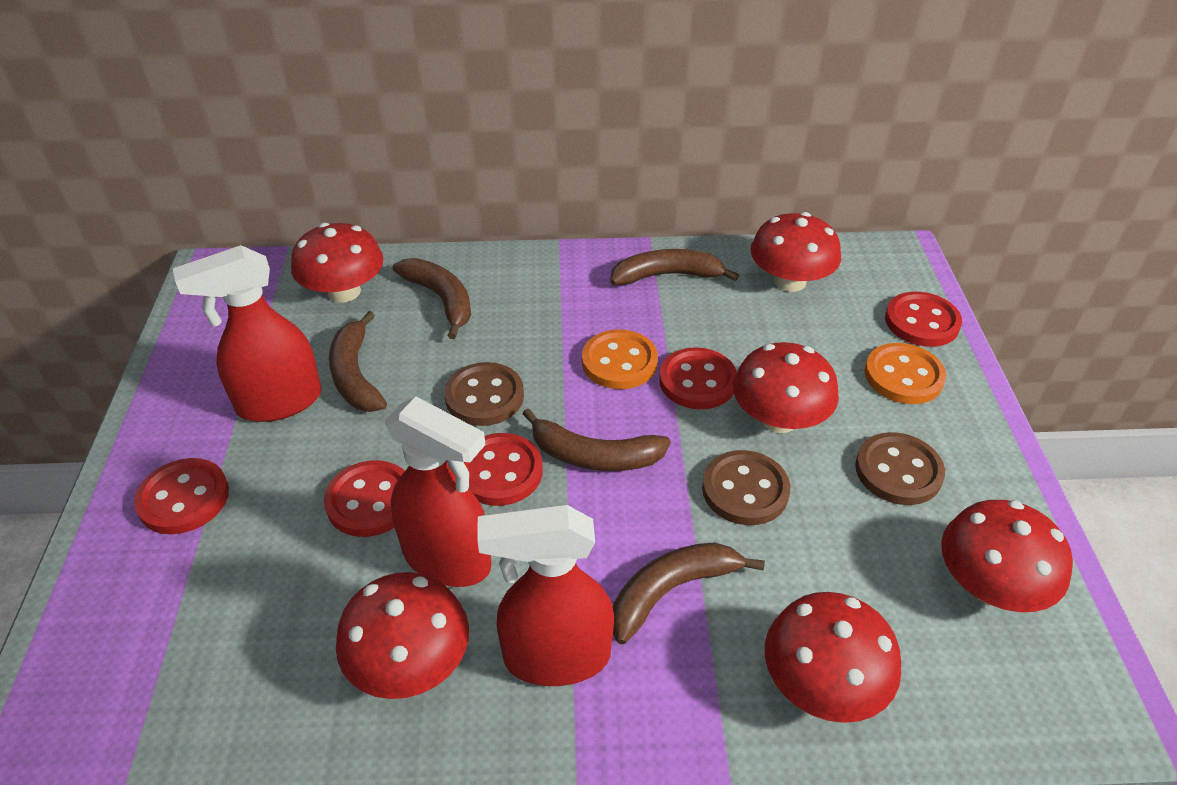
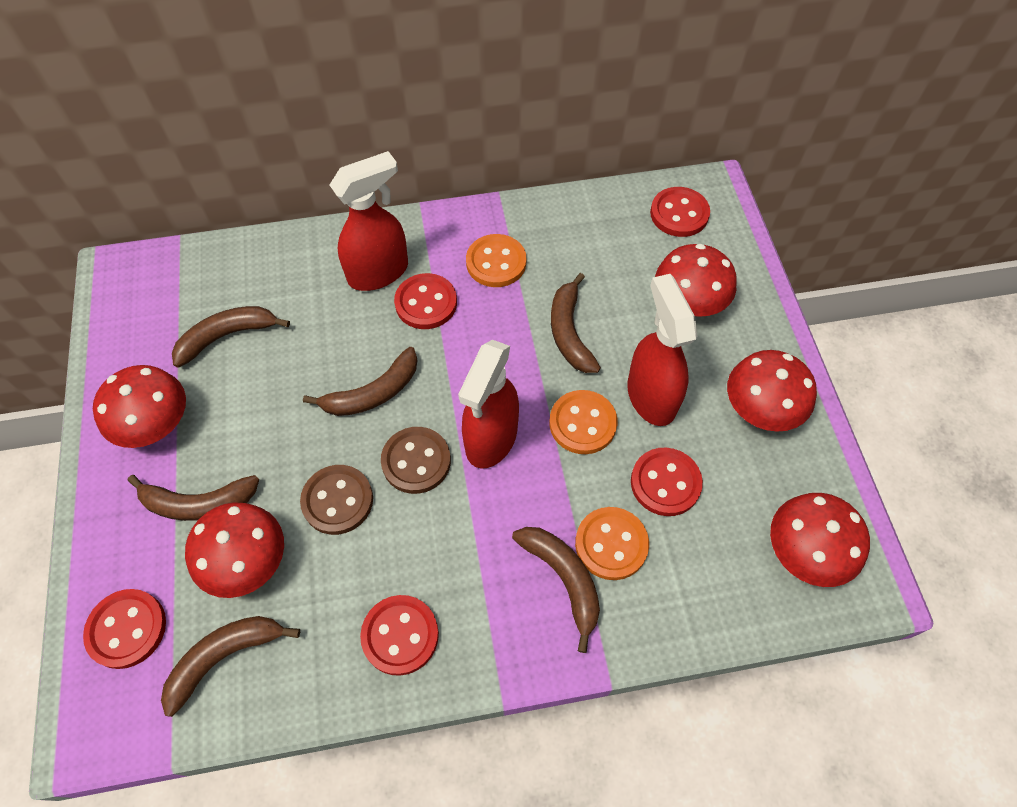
brown banana: [329,311,387,412] [393,258,471,339] [523,408,671,471] [610,249,739,285] [613,542,765,644] = 5 -> [128,475,259,521] [161,616,300,717] [172,306,290,367] [303,347,418,416] [512,527,600,653] [551,273,601,373] = 6
brown button: [444,362,524,426] [702,450,791,525] [855,432,945,505] = 3 -> [300,465,373,535] [381,427,451,494] = 2
orange button: [582,330,658,389] [865,343,946,404] = 2 -> [466,234,526,287] [549,390,617,454] [575,507,649,580] = 3
red mushroom: [291,223,383,302] [336,572,469,699] [733,342,839,433] [750,212,841,292] [765,592,901,723] [941,500,1073,612] = 6 -> [93,365,186,448] [185,502,284,598] [655,244,737,317] [727,350,817,432] [770,493,870,587] = 5

